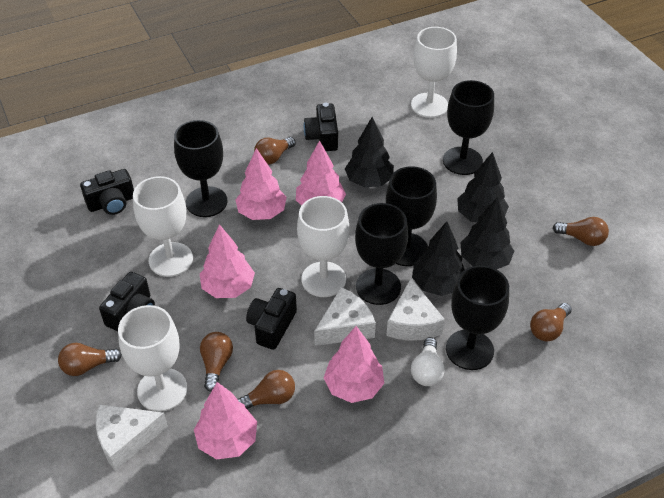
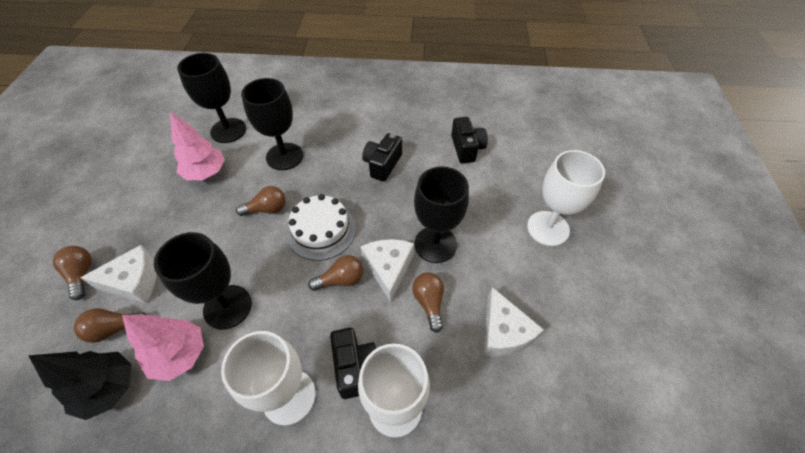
black camera: [80,169,134,215] [99,272,155,331] [246,288,297,350] [304,103,338,151] = 4 -> [330,328,377,399] [362,133,402,182] [451,117,488,163] = 3
black goblet: [174,120,227,217] [355,203,408,305] [386,166,437,266] [443,80,494,175] [446,265,509,370] = 5 -> [154,232,252,329] [177,53,246,143] [241,78,303,170] [414,166,469,263] = 4
black tree: [345,117,394,187] [412,221,465,296] [457,152,509,223] [461,197,514,269] = 4 -> [28,351,132,420] = 1
brown light bulb: [58,343,122,376] [200,332,233,392] [238,370,295,409] [254,137,296,165] [530,303,572,342] [553,217,609,246] = 6 -> [53,246,92,300] [74,308,147,343] [236,186,286,216] [308,255,363,291] [412,272,444,333] = 5
pink tree: [194,382,257,460] [200,224,255,298] [235,148,287,220] [296,140,346,206] [324,326,384,403] = 5 -> [122,315,204,381] [170,111,225,180] = 2
white cake: none = 0 -> [287,194,356,261] = 1
white goblet: [118,305,187,412] [133,176,193,277] [297,196,349,297] [411,27,457,118] = 4 -> [221,331,316,426] [358,343,430,438] [527,150,605,246] = 3
white light bulb: [411,337,444,386] = 1 -> none = 0

